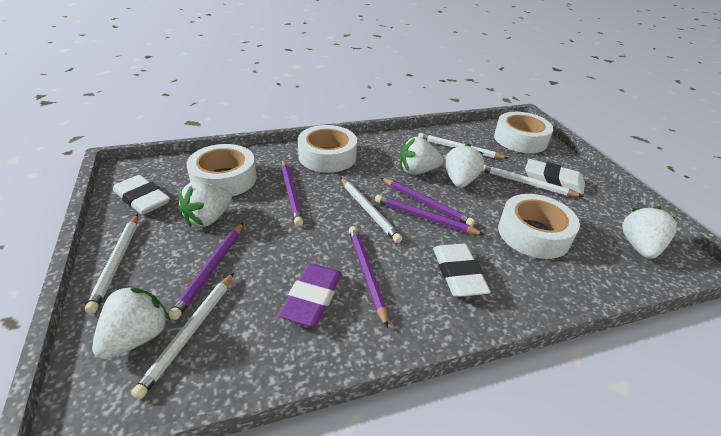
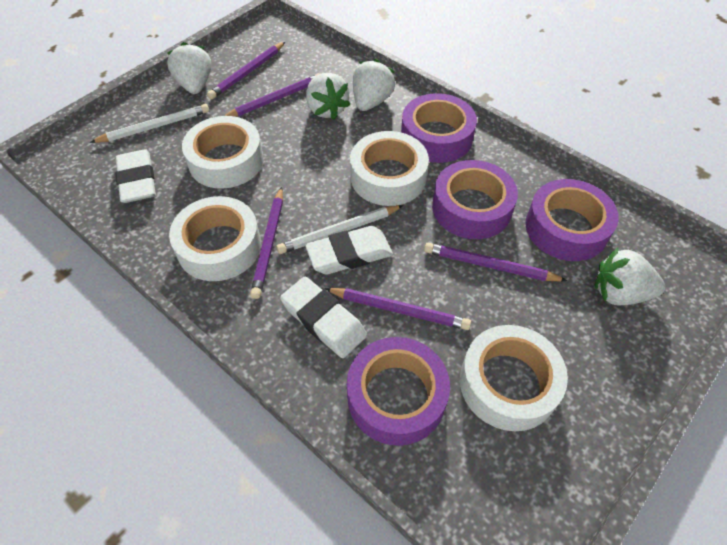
purple eraser: [278,263,342,327] = 1 -> none = 0
purple tape: none = 0 -> [347,337,450,446] [401,93,477,163] [432,160,518,239] [525,179,619,261] = 4
white pencil: [85,214,138,314] [131,273,234,399] [340,177,402,243] [418,133,509,159] [482,164,584,197] = 5 -> [90,104,209,143] [276,205,404,254] = 2
white strawberry: [92,285,170,359] [178,181,232,227] [400,137,443,175] [445,143,484,188] [622,206,677,259] = 5 -> [167,42,211,94] [306,73,351,120] [353,59,395,111] [595,248,665,305] = 4

